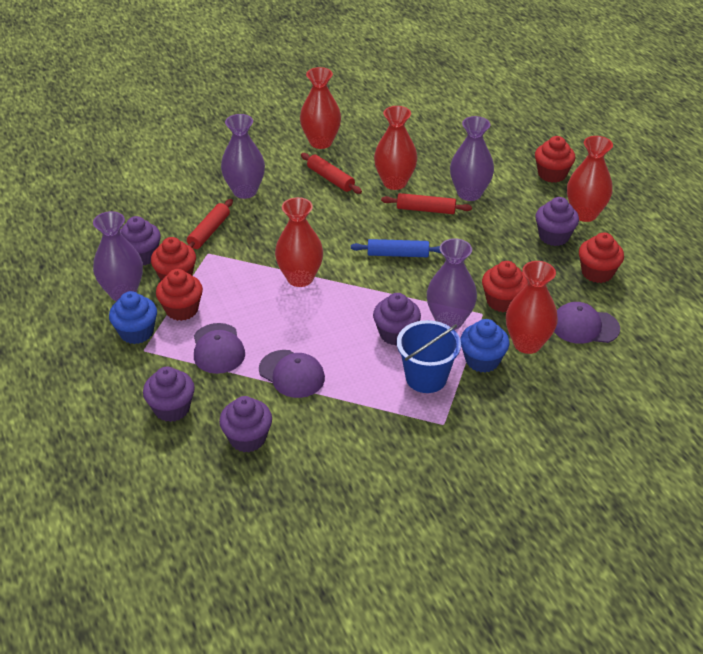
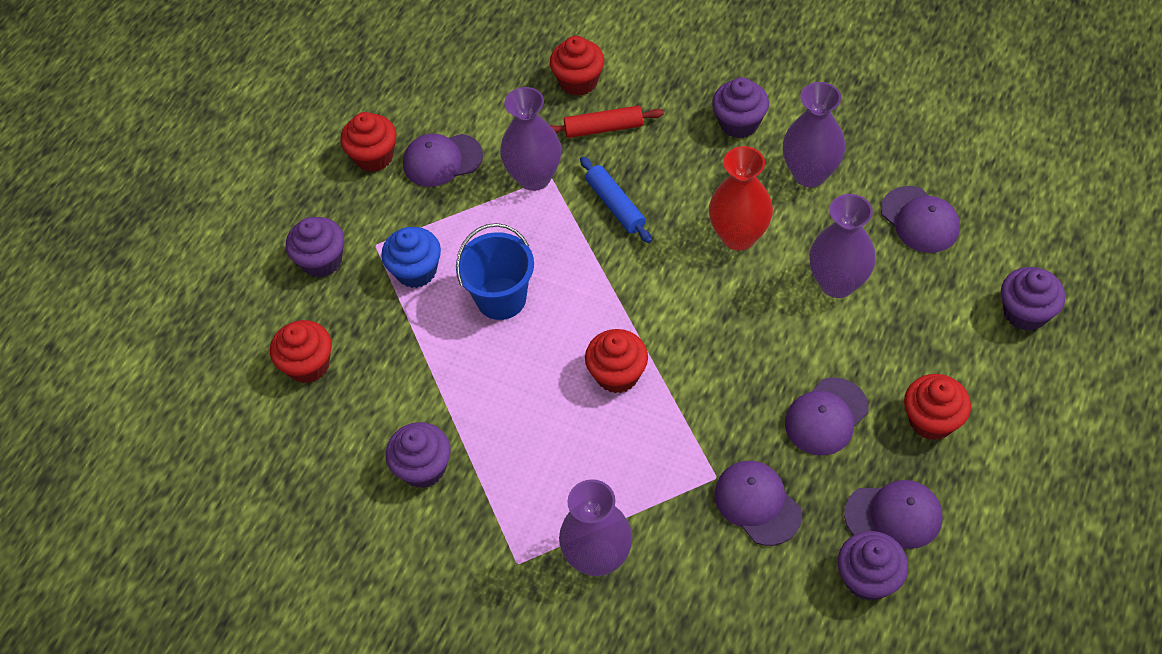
blue cupcake: [109,291,157,344] [460,319,510,373] = 2 -> [381,227,441,288] = 1
purple cap: [194,323,245,374] [259,350,325,398] [554,302,620,344] = 3 -> [403,134,483,187] [714,461,802,546] [785,377,868,455] [844,480,942,549] [881,186,960,253] = 5
red rolling pin: [187,199,233,249] [301,153,362,194] [381,193,472,214] = 3 -> [550,106,663,138] = 1
red vase: [275,197,323,287] [300,67,341,149] [374,106,417,190] [506,261,558,354] [567,136,613,222] = 5 -> [709,146,773,251] = 1

